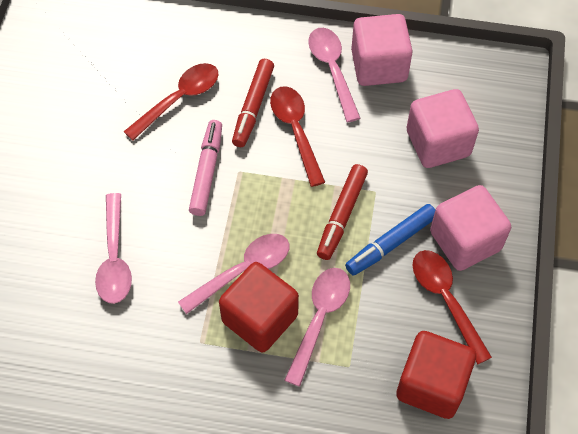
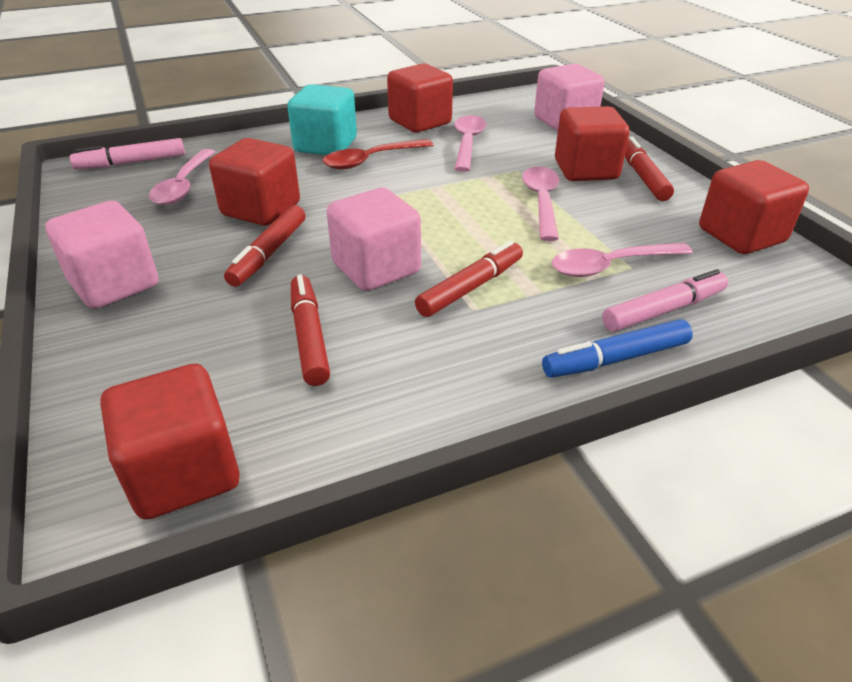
pink marker: [189,120,222,216] = 1 -> [70,138,185,169] [602,269,728,332] = 2
red cube: [219,262,299,352] [396,331,476,419] = 2 -> [101,364,240,520] [209,138,300,226] [387,64,453,132] [555,106,630,181] [699,160,809,254] = 5
red marker: [232,59,274,147] [317,164,368,260] = 2 -> [224,205,306,287] [291,275,330,386] [415,241,523,317] [625,137,674,201] = 4
red spoon: [123,63,219,141] [270,86,325,187] [412,250,492,364] = 3 -> [323,139,433,170] = 1
turquoise cube: none = 0 -> [287,84,357,155] = 1

